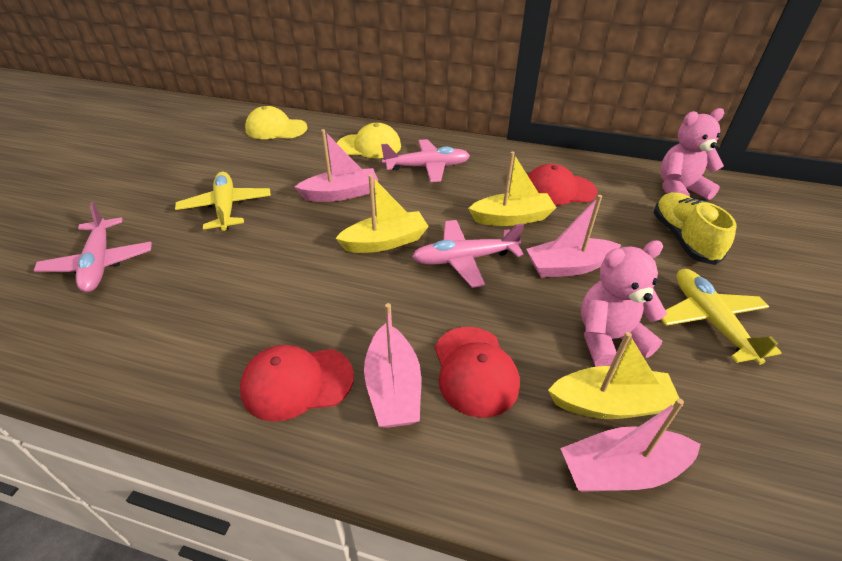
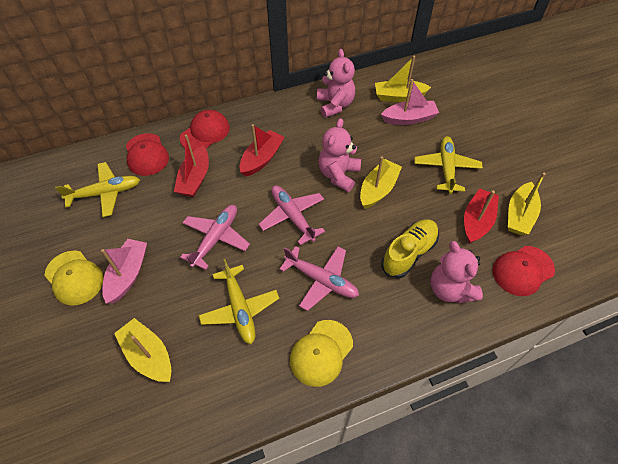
pink boat: [295,129,379,202] [364,303,421,428] [526,195,621,278] [560,399,701,492] = 4 -> [101,239,147,303] [381,79,439,125] = 2
pink teddy bear: [581,240,667,367] [660,108,724,200] = 2 -> [317,49,355,118] [318,118,361,192] [430,241,483,304] = 3
red boat: none = 0 -> [174,135,209,197] [240,124,285,176] [464,188,499,244] = 3
yellow boat: [335,175,429,253] [468,151,556,226] [548,332,683,419] = 3 -> [114,318,171,382] [360,156,402,209] [375,56,431,102] [508,173,546,235] = 4
yellow plane: [175,172,271,231] [661,269,782,365] = 2 -> [55,162,140,217] [199,259,279,344] [414,136,483,194] = 3

